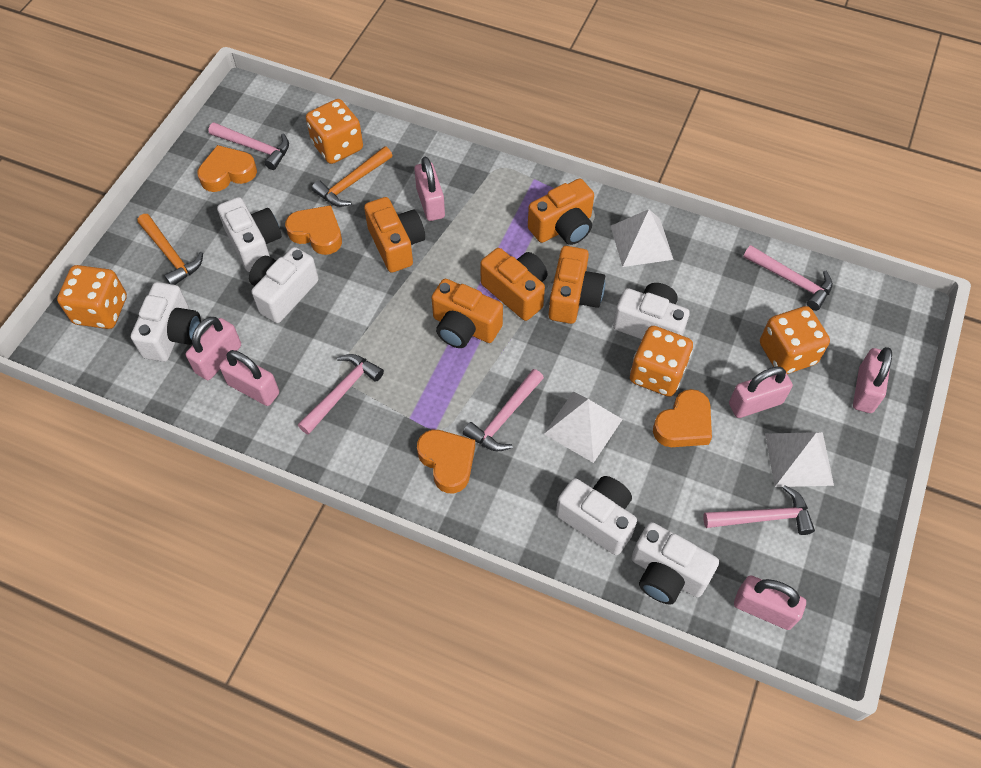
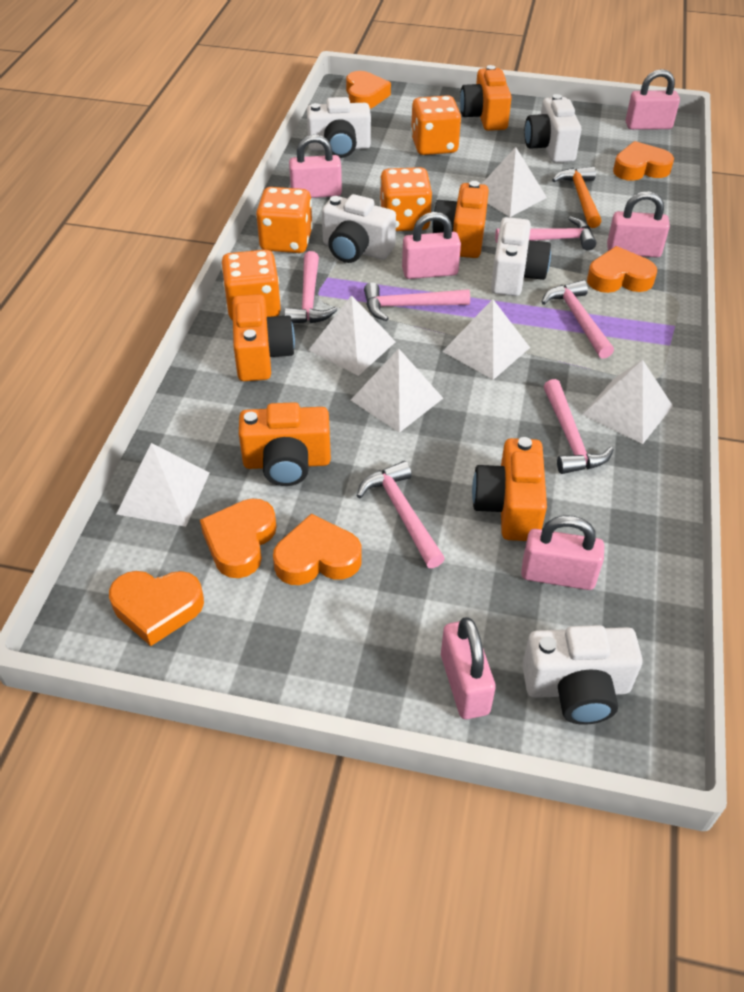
orange hammer: [137,214,203,285] [312,146,392,207] = 2 -> [552,166,602,228] = 1
orange heart: [197,145,257,192] [285,205,342,255] [417,430,475,493] [653,389,712,447] = 4 -> [109,571,204,646] [200,499,277,578] [273,514,362,585] [346,71,391,109] [587,246,657,293] [613,141,674,181] = 6
pink hammer: [208,122,289,170] [298,354,384,435] [463,369,544,451] [703,485,815,535] [743,245,833,311] = 5 -> [284,251,337,323] [357,461,445,568] [364,282,470,321] [495,216,596,250] [542,280,614,359] [543,379,614,474] = 6
white camera: [131,282,201,362] [217,197,282,272] [249,247,319,323] [556,476,637,555] [613,283,690,339] [632,522,719,605] = 6 -> [307,97,371,158] [322,194,396,263] [491,217,551,296] [522,625,643,725] [524,94,582,163] = 5
white pyramid: [544,392,623,463] [611,209,674,267] [765,432,834,487] = 3 -> [116,443,210,527] [309,295,396,376] [351,349,443,433] [442,299,530,380] [482,147,547,217] [582,360,673,444] = 6

